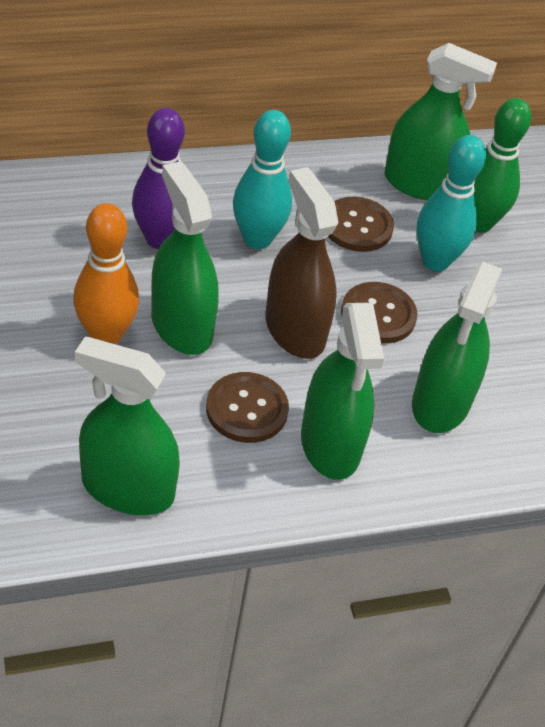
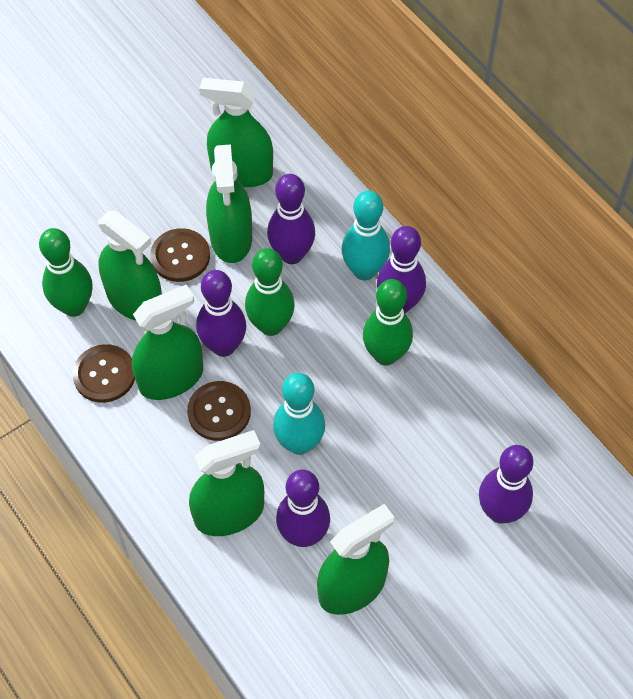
brown spray bottle: [266,167,339,359] = 1 -> none = 0
green bowling pin: [474,98,531,233] = 1 -> [39,228,93,317] [245,248,295,336] [363,279,413,365] = 3
green spray bottle: [75,337,180,515] [151,161,219,355] [301,303,384,480] [384,43,497,200] [412,262,502,433] = 5 -> [98,211,162,320] [132,284,203,400] [189,430,264,536] [199,78,273,187] [206,145,252,263] [317,504,394,615] = 6
orange bowling pin: [73,203,139,344] = 1 -> none = 0
purple bowling pin: [132,108,185,249] = 1 -> [196,270,246,357] [267,174,315,264] [276,469,330,547] [377,226,426,313] [479,445,533,524] = 5

